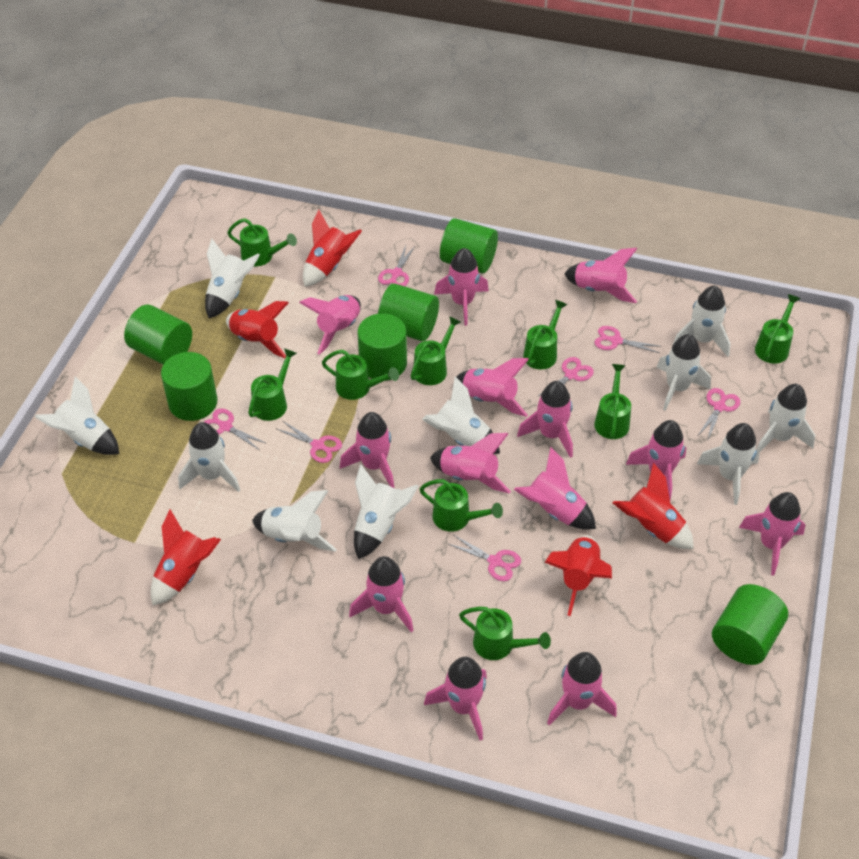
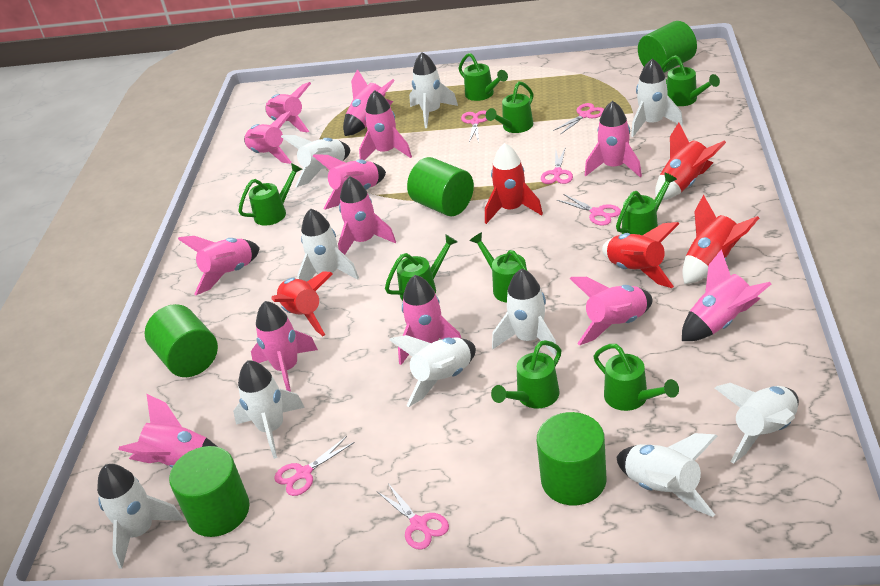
green cylinder: [124,305,192,365] [161,352,217,421] [357,313,407,381] [378,283,439,341] [440,218,498,273] [712,584,788,665] = 6 -> [145,304,218,377] [169,446,250,537] [407,157,474,216] [537,412,607,505] [638,21,697,73] = 5
pink scissors: [204,408,267,450] [277,421,342,463] [378,245,415,286] [448,535,521,581] [537,357,594,397] [595,326,662,353] [698,388,740,439] = 7 -> [274,436,355,496] [378,483,449,550] [461,111,487,143] [541,149,573,184] [553,103,604,135] [557,194,621,226] = 6

